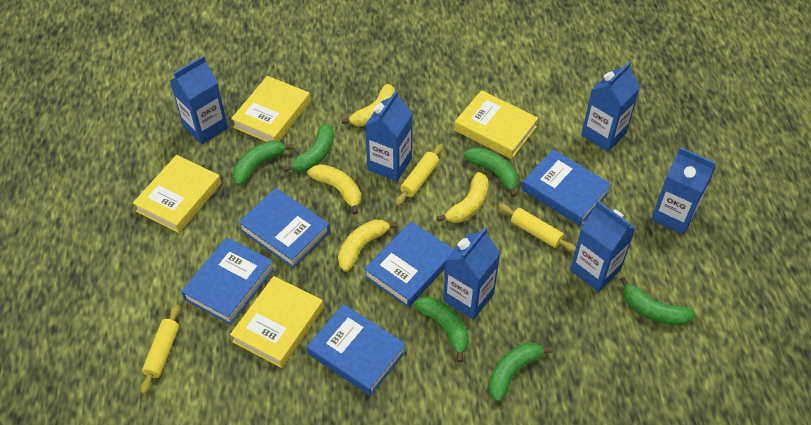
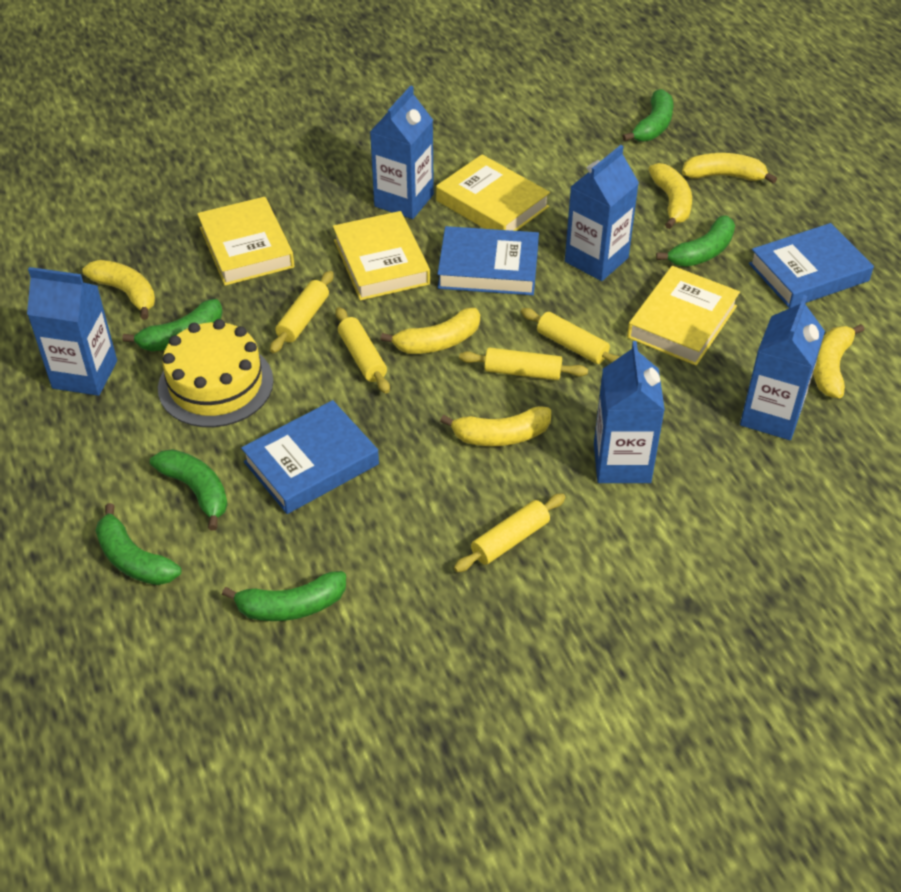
blue book: [181,237,274,325] [238,188,330,268] [307,304,406,396] [364,221,454,308] [522,149,611,226] = 5 -> [241,400,379,514] [438,226,539,295] [749,223,874,308] = 3
blue carton: [170,56,228,145] [365,90,413,181] [443,227,500,320] [570,201,636,292] [581,62,640,152] [651,147,716,235] = 6 -> [27,267,117,396] [370,86,434,219] [565,145,639,281] [594,341,665,483] [740,295,825,440] = 5
yellow banana: [308,164,361,215] [338,219,398,272] [341,84,395,126] [437,172,488,223] = 4 -> [82,260,155,320] [380,308,480,354] [440,406,551,446] [648,163,692,229] [682,153,777,184] [813,324,864,399] = 6
yellow cake: none = 0 -> [158,319,273,427] = 1
yellow rolling pin: [141,305,180,394] [395,144,443,206] [498,204,576,252] = 3 -> [270,271,334,353] [335,307,390,394] [454,493,566,572] [459,347,588,380] [521,308,620,364] = 5

